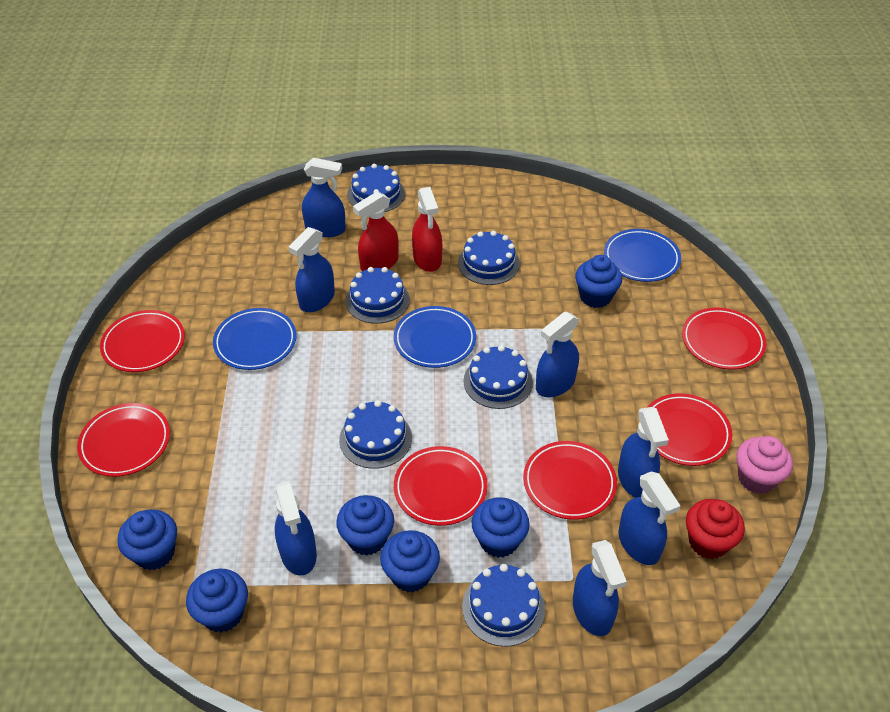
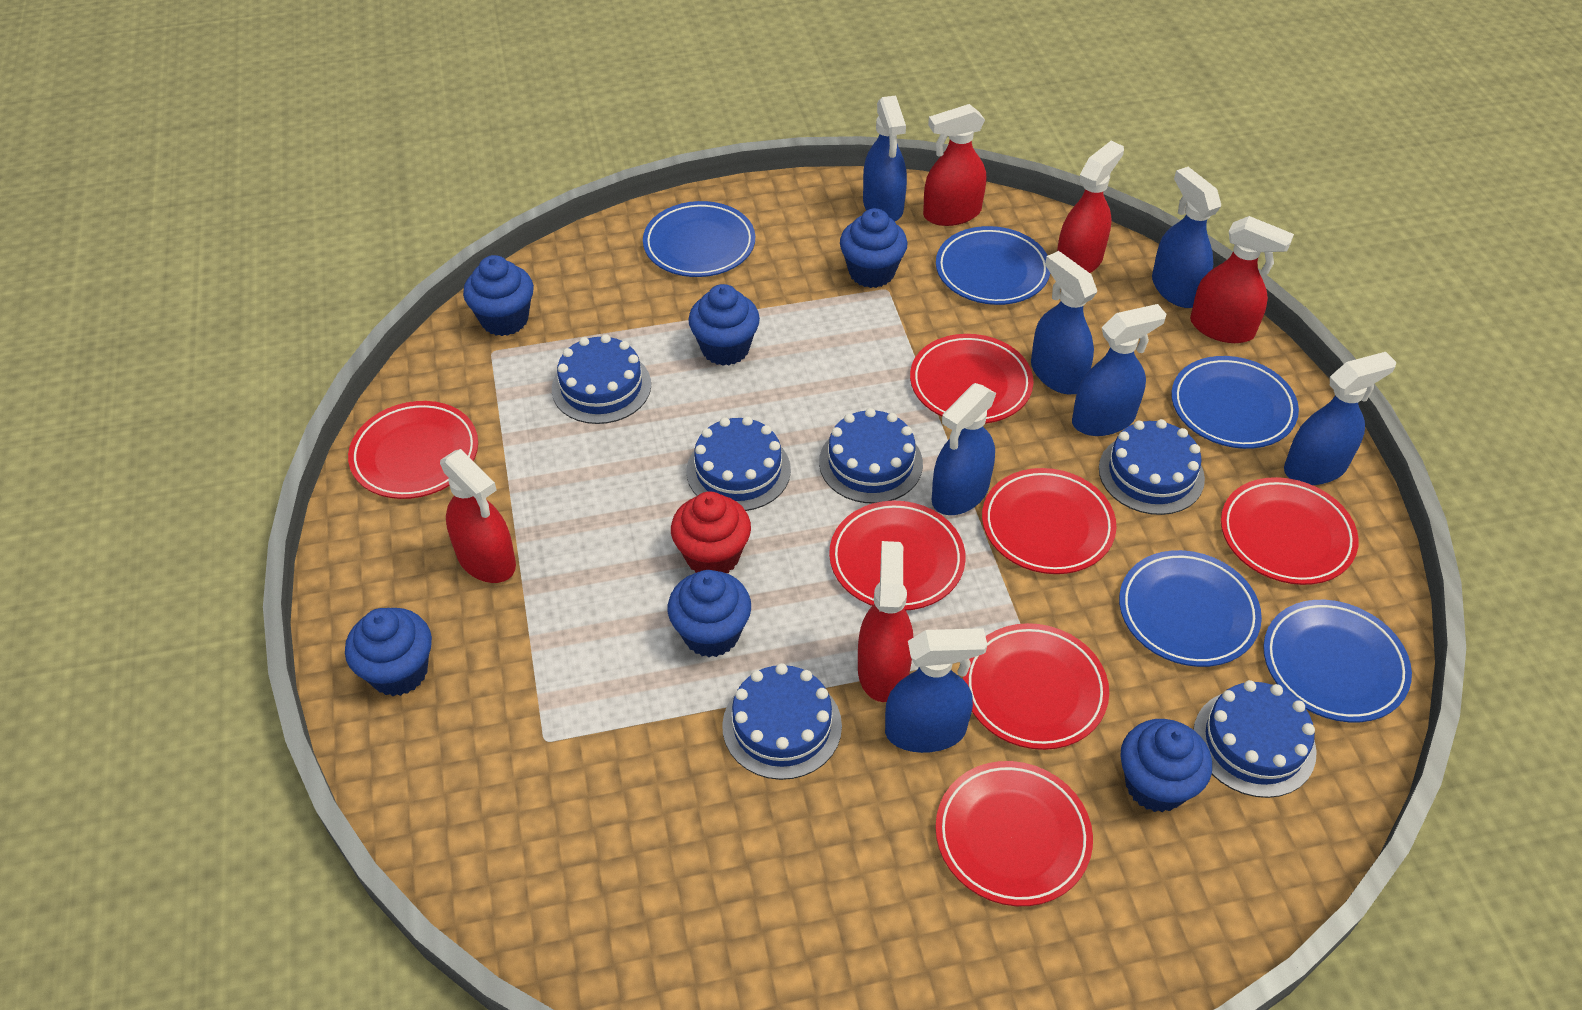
blue plate: [213,308,296,370] [394,306,476,368] [604,229,681,282] = 3 -> [643,201,755,277] [936,226,1050,305] [1119,550,1262,667] [1171,356,1299,449] [1263,600,1412,722] = 5
pink cupcake: [736,436,793,494] = 1 -> none = 0
red plate: [77,403,170,477] [100,310,185,372] [394,446,488,526] [523,441,617,520] [648,393,732,466] [682,307,766,370] = 6 -> [348,401,478,499] [829,501,966,611] [910,334,1033,424] [935,761,1093,906] [963,623,1109,750] [982,468,1116,574] [1221,477,1359,585] = 7
red spray bottle: [353,191,399,271] [412,187,442,272] = 2 -> [440,449,516,583] [858,541,913,702] [923,104,986,226] [1057,141,1124,273] [1190,216,1294,343] = 5

